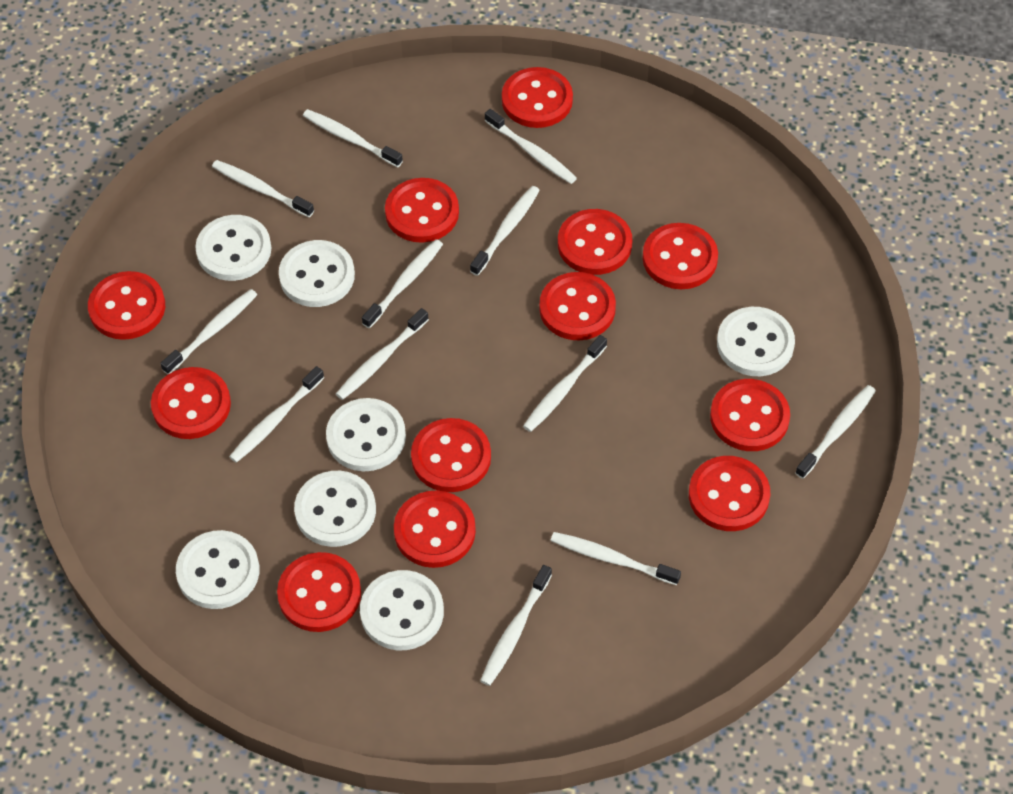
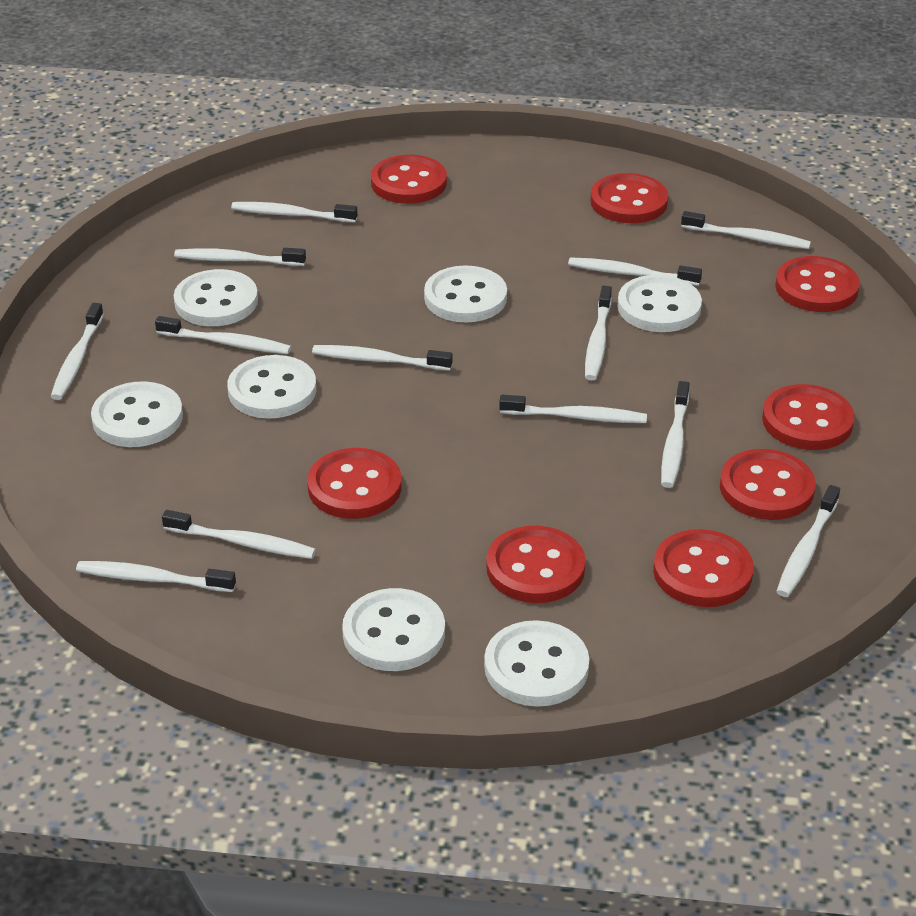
red button: [88,271,165,340] [151,367,231,439] [277,552,361,632] [385,178,459,243] [394,490,476,568] [411,418,491,492] [502,67,573,128] [539,272,616,340] [558,209,632,275] [642,223,718,289] [689,456,770,531] [710,379,790,451] = 12 -> [307,448,402,519] [371,155,447,204] [486,526,586,603] [590,173,668,223] [653,529,754,607] [720,449,816,520] [762,384,855,450] [775,256,860,312] = 8
white toothbrush: [160,289,257,374] [212,160,314,217] [229,366,324,463] [303,109,403,167] [336,308,429,400] [362,239,443,329] [470,186,540,276] [480,565,552,686] [485,109,577,184] [523,335,607,432] [550,532,681,585] [795,385,876,479] = 12 -> [51,303,104,400] [76,561,236,592] [155,316,291,354] [162,510,316,559] [174,248,306,266] [231,202,357,222] [312,345,453,371] [499,395,647,423] [568,257,702,286] [585,286,612,380] [661,381,690,488] [681,211,811,249] [776,485,840,597] = 13

